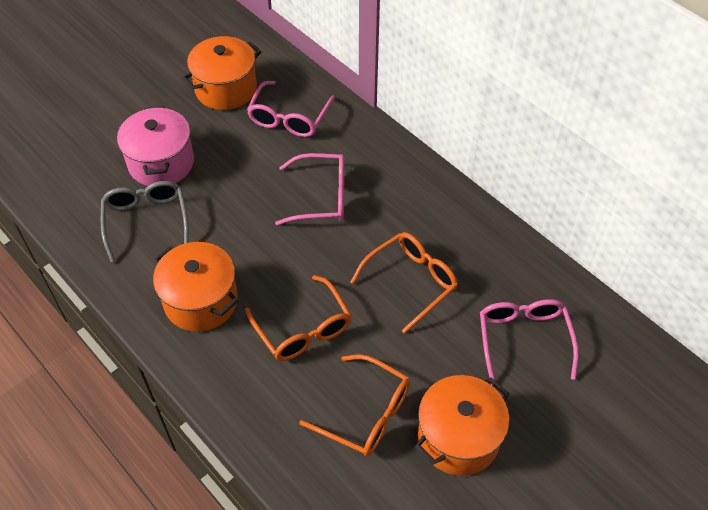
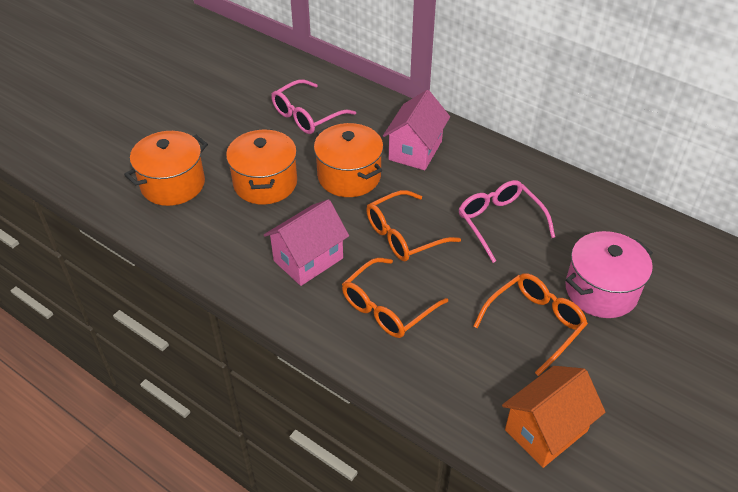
grey glasses: [101,181,189,262] = 1 -> none = 0
orange house: none = 0 -> [502,366,605,468] = 1
pink glasses: [247,81,335,137] [275,153,344,225] [480,299,579,385] = 3 -> [272,79,356,134] [458,180,555,263] = 2
pink house: none = 0 -> [264,199,349,286] [383,90,450,170] = 2

